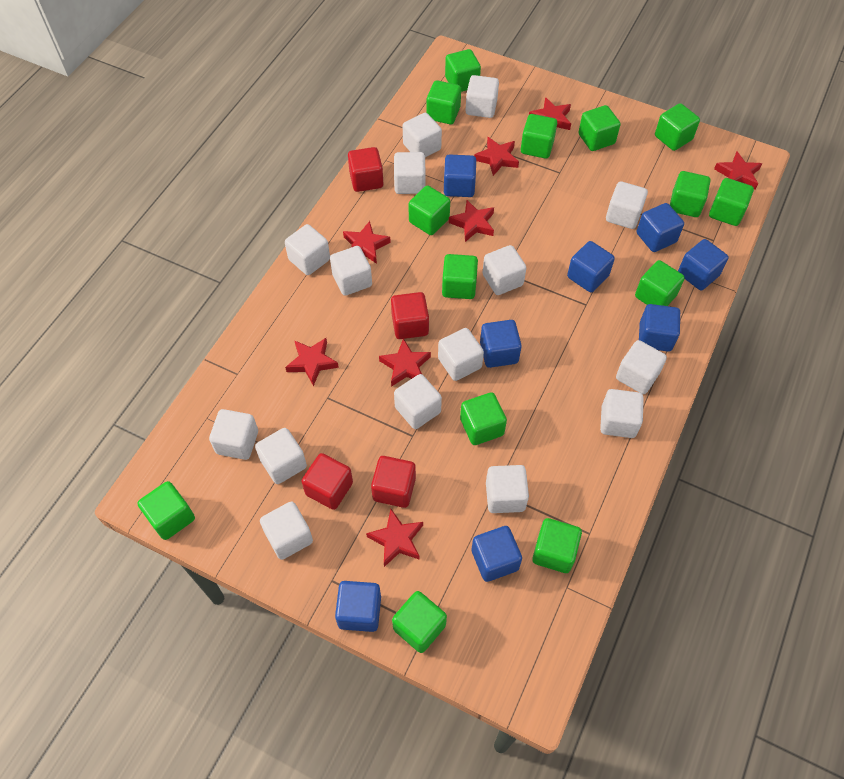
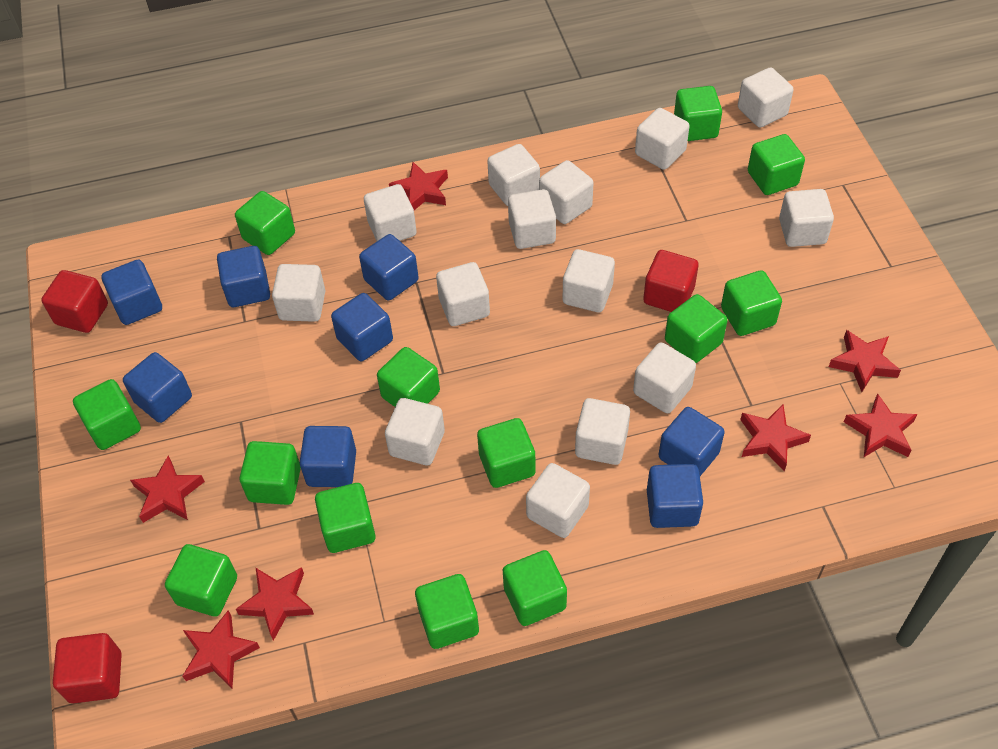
green cube: [137,481,195,540] [392,591,447,653] [408,186,450,235] [426,80,461,124] [442,254,478,299] [445,49,481,92] [460,392,507,445] [521,114,557,159] [532,518,582,573] [578,105,621,151] [635,260,685,306] [655,103,700,151] [670,171,710,217] [709,178,754,226] = 14 -> [73,379,141,450] [165,544,237,617] [235,191,295,255] [239,441,301,505] [315,483,376,553] [377,347,440,407] [415,574,479,649] [477,418,536,488] [503,550,567,626] [665,294,727,363] [674,86,722,141] [721,270,782,336] [748,134,805,195] = 13
red cube: [301,453,353,510] [348,147,383,192] [371,456,416,508] [391,292,429,339] = 4 -> [41,270,108,333] [53,633,122,703] [643,250,699,312] = 3
red star: [285,338,339,386] [343,221,391,264] [366,509,423,567] [379,338,431,387] [449,200,494,242] [474,137,519,176] [529,97,571,130] [714,152,762,190] = 8 -> [130,456,205,523] [182,610,260,688] [236,567,314,641] [389,162,448,210] [740,404,811,471] [829,330,901,392] [844,393,917,457] = 7
white cube: [209,409,258,460] [255,428,307,484] [260,501,313,560] [285,224,330,275] [330,246,372,296] [394,152,426,194] [394,374,442,429] [403,113,442,157] [438,328,484,381] [466,75,499,118] [482,245,526,295] [486,465,529,513] [600,389,644,438] [606,181,648,229] [616,340,667,394] = 15 -> [272,264,325,322] [364,184,417,241] [385,398,445,465] [436,262,490,326] [487,144,540,206] [508,189,556,249] [526,463,590,538] [539,160,593,224] [562,249,615,312] [575,398,630,465] [633,342,696,413] [635,108,690,170] [738,67,793,127] [779,189,834,247] = 14

